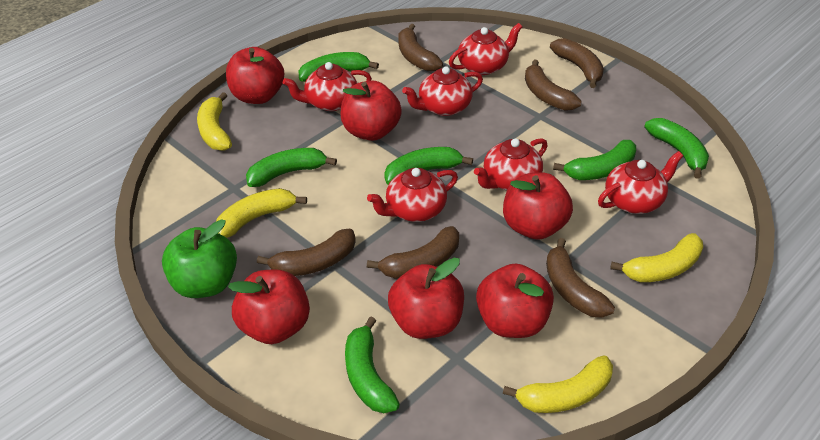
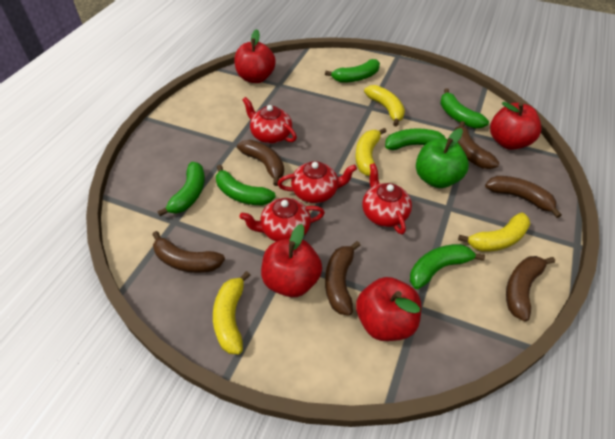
red apple: [226,47,284,104] [228,269,310,344] [340,80,402,141] [388,258,464,339] [476,263,554,338] [503,172,573,240] = 6 -> [234,29,276,83] [261,224,322,297] [356,277,421,341] [490,102,541,150] = 4
red teapot: [283,62,372,111] [367,168,458,222] [402,66,483,116] [449,23,522,75] [474,138,548,190] [598,151,683,214] = 6 -> [239,198,325,241] [242,97,297,144] [277,161,357,203] [362,163,412,234] = 4

